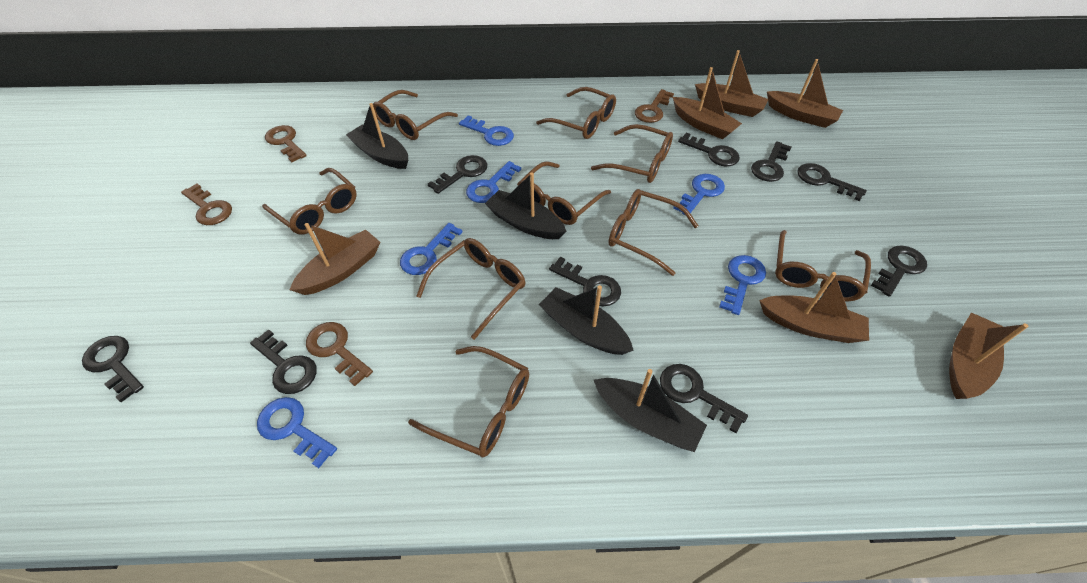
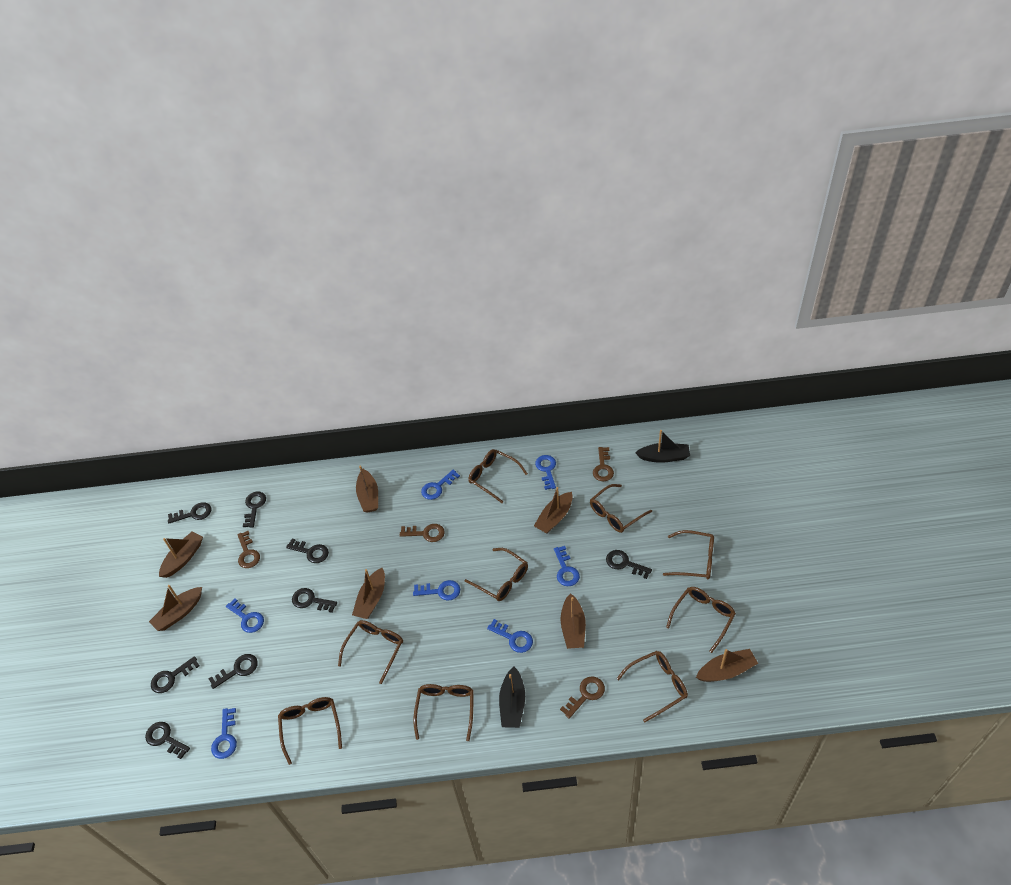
black boat: [346,103,408,169] [485,172,567,239] [539,285,634,355] [594,369,707,452] = 4 -> [499,666,525,728] [635,430,690,463] = 2
black key: [82,336,144,402] [250,329,317,394] [428,155,487,194] [549,257,621,306] [660,364,748,433] [678,132,740,166] [751,141,791,182] [797,163,867,201] [871,245,927,297] = 9 -> [145,722,190,759] [151,656,200,693] [168,502,211,523] [208,654,258,689] [243,492,266,528] [286,539,329,563] [292,588,337,613] [606,550,652,579] = 8
blue key: [257,397,337,468] [400,223,463,275] [459,115,514,146] [466,161,521,203] [673,174,725,215] [719,255,766,315] = 6 -> [211,708,237,759] [226,598,264,633] [413,580,460,601] [421,470,460,500] [487,619,533,653] [535,455,556,490] [554,546,580,586] = 7
brown boat: [290,223,380,295] [673,67,742,139] [695,50,768,117] [759,272,869,343] [767,59,843,128] [949,313,1029,399] = 6 -> [149,585,202,631] [159,532,203,578] [352,568,385,619] [356,466,378,513] [534,487,573,533] [561,593,586,649] [696,649,758,682] = 7

